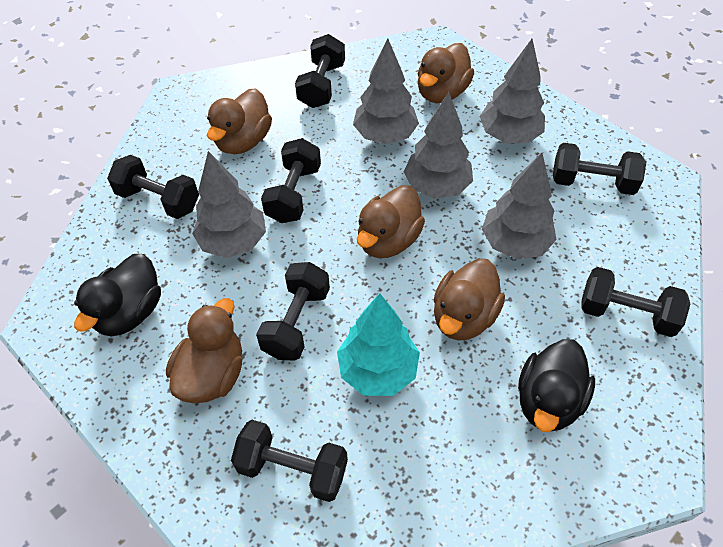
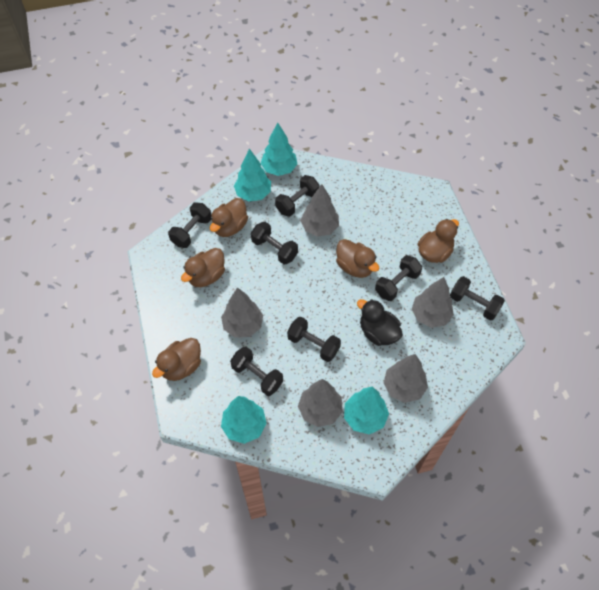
black duck: [74,254,161,337] [518,339,595,432] = 2 -> [357,299,403,346] = 1
turquoise tree: [337,293,420,396] = 1 -> [221,396,267,444] [234,148,271,202] [261,122,297,176] [344,387,389,434] = 4

